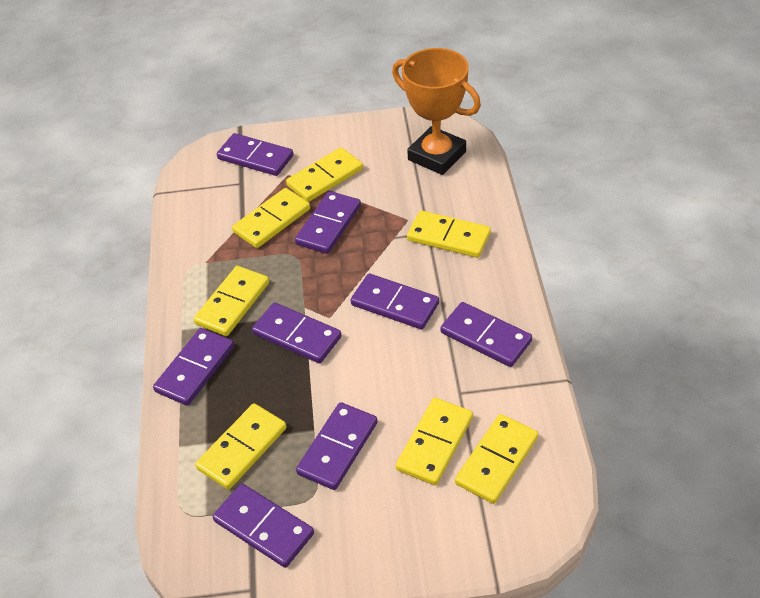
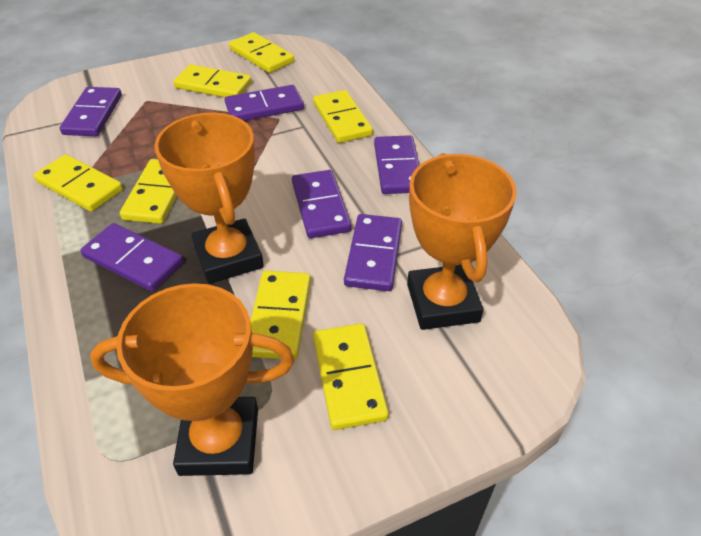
orange trophy: [392,48,481,175] = 1 -> [90,283,295,476] [154,113,264,284] [407,153,516,330] = 3
purple domino: [153,328,234,406] [213,484,314,568] [217,133,293,176] [252,302,342,363] [295,191,361,254] [296,402,378,490] [351,274,439,329] [441,302,532,367] = 8 -> [60,87,122,136] [80,223,183,291] [225,85,304,121] [292,170,352,238] [344,214,402,291] [374,135,419,194] = 6

